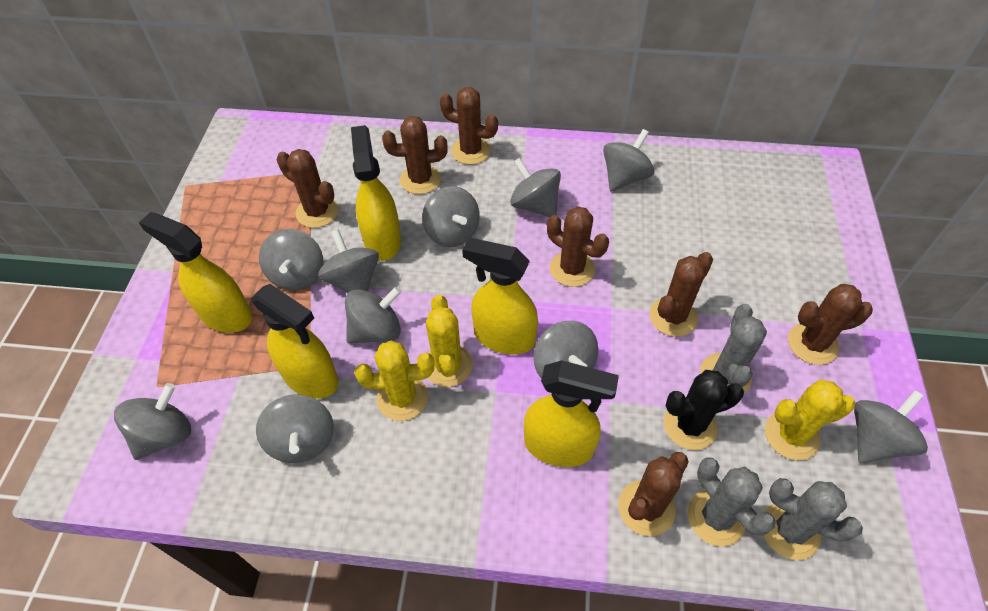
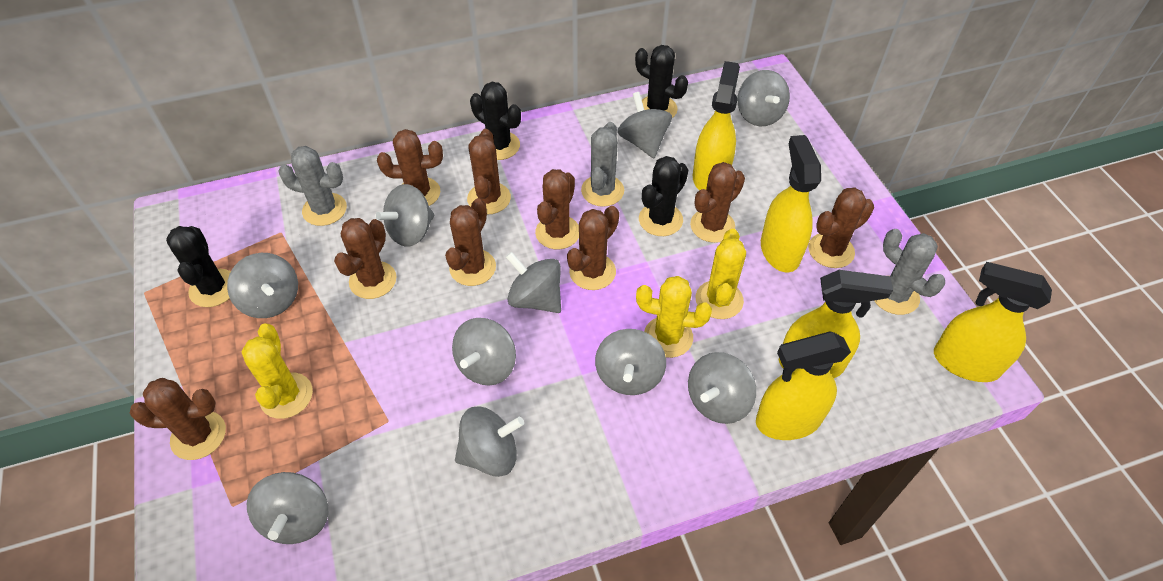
black cactus: [664,370,744,450] = 1 -> [166,226,231,307] [470,82,521,160] [635,45,688,118] [639,156,688,236] = 4
brown cactus: [277,149,338,228] [382,116,448,194] [440,87,498,165] [547,206,609,287] [618,452,689,536] [650,252,713,337] [788,284,873,365] = 7 -> [130,378,226,460] [334,218,396,299] [377,129,443,206] [445,198,496,286] [467,129,511,214] [535,169,579,250] [567,206,619,290] [690,162,745,243] [809,187,874,268] = 9

